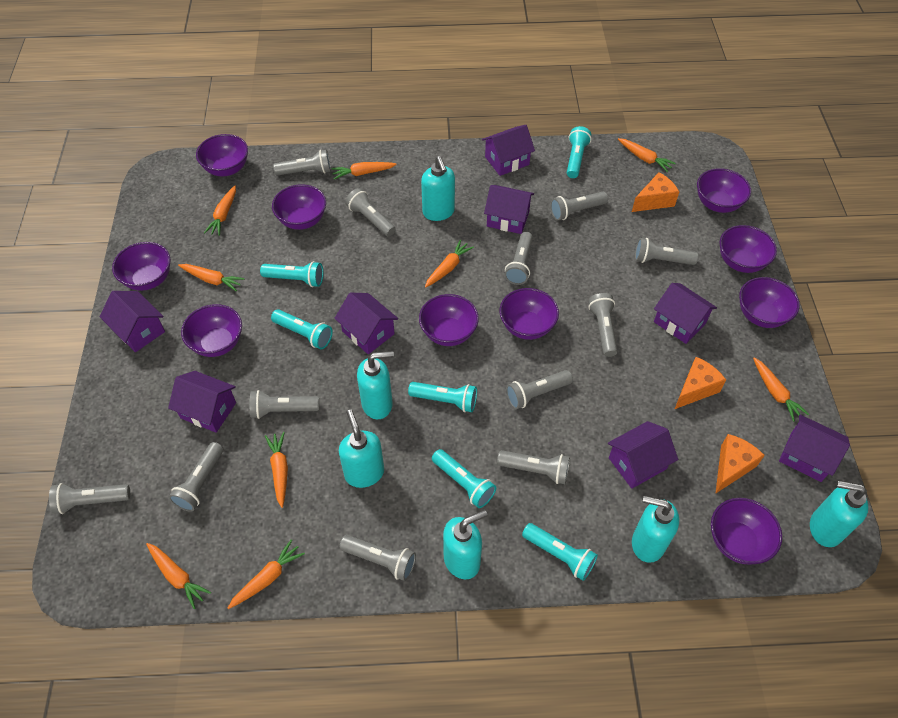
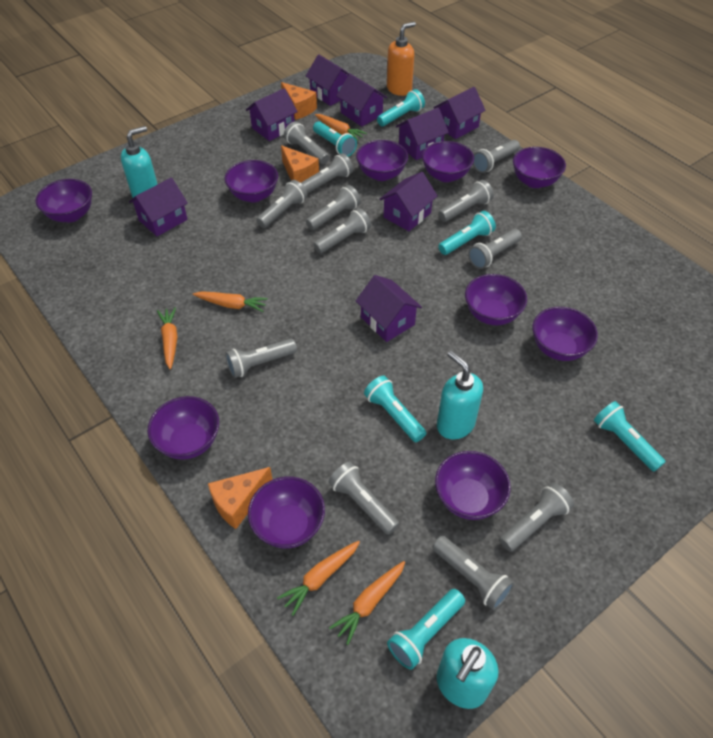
orange carrot: [146,543,211,609] [178,264,245,292] [204,186,236,236] [228,540,305,609] [265,432,288,508] [331,162,397,180] [425,240,474,288] [618,138,676,172] [753,357,809,422] = 9 -> [157,307,177,369] [193,291,268,312] [277,541,360,616] [315,114,367,141] [329,561,405,645] = 5
orange soap dispenser: none = 0 -> [387,22,416,96] = 1
turquoise soap dispenser: [339,410,384,488] [357,351,394,419] [421,156,455,221] [443,510,487,579] [632,496,679,563] [810,481,868,547] = 6 -> [121,126,158,198] [437,351,483,439] [437,638,499,709] = 3

